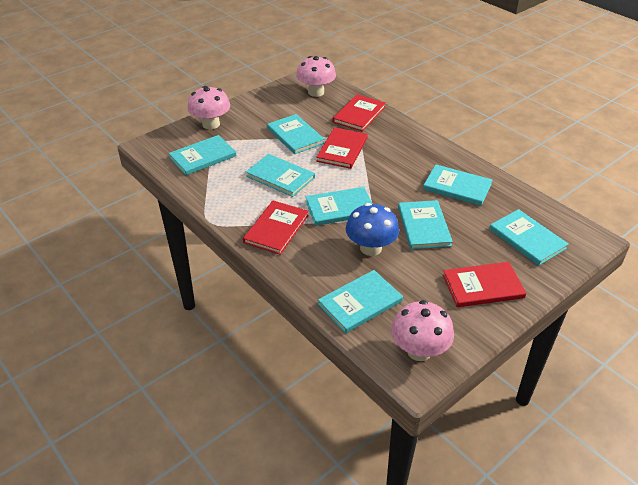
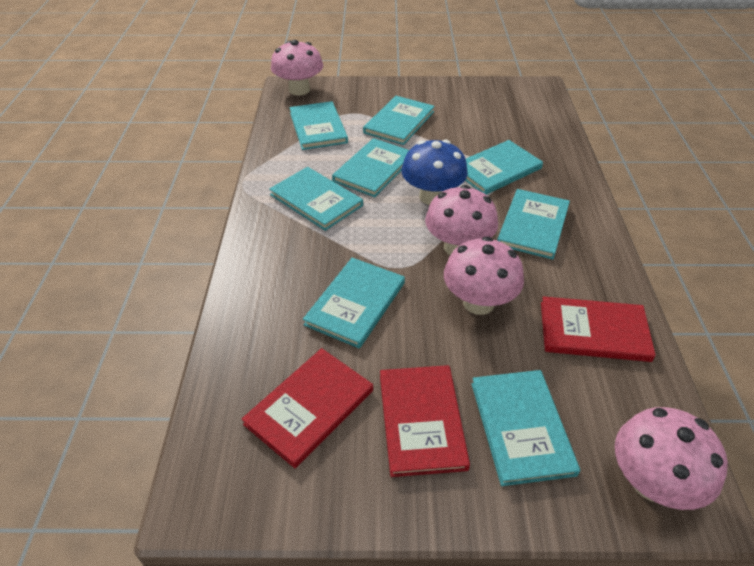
pink mushroom: [187,86,230,129] [296,56,336,97] [391,300,454,361] = 3 -> [271,40,323,96] [425,185,498,255] [444,237,524,315] [615,407,728,510] = 4
red book: [243,201,309,255] [316,127,368,169] [332,94,386,132] [443,262,526,307] = 4 -> [241,348,373,468] [380,365,470,477] [541,296,656,362] = 3

